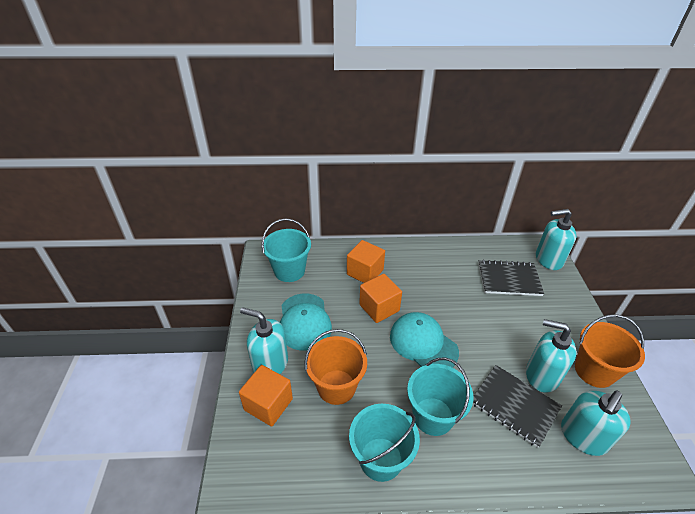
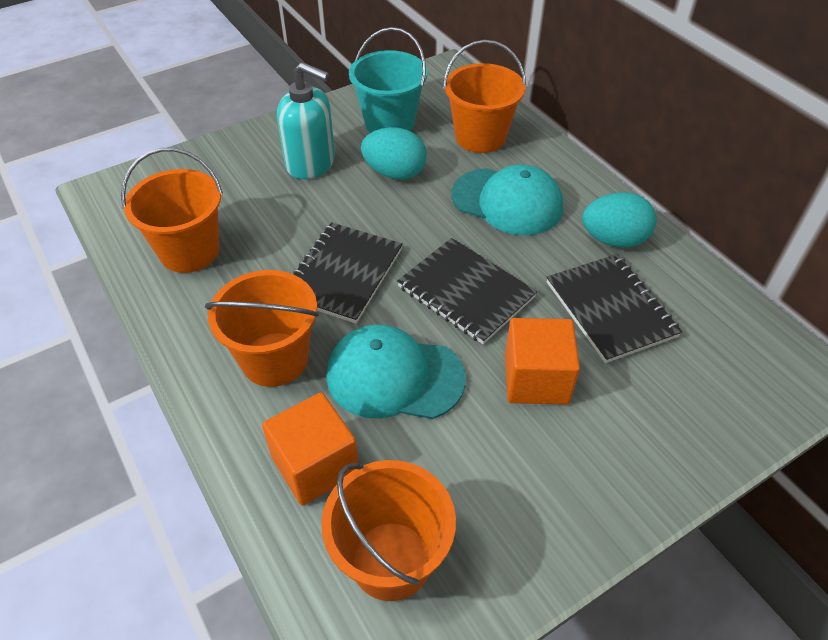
black notebook: [473,365,562,448] [478,260,544,296] = 2 -> [293,222,403,324] [397,238,537,344] [547,254,683,363] = 3
orange bucket: [304,329,367,405] [575,314,645,388] = 2 -> [121,148,223,273] [205,270,319,387] [321,460,456,601] [443,40,526,153] = 4
orange cube: [239,365,293,427] [347,240,385,283] [359,274,402,323] = 3 -> [262,392,359,506] [505,318,580,405] = 2
turquoise bucket: [262,218,311,282] [349,404,420,482] [407,357,473,436] = 3 -> [349,27,428,133] = 1
turquoise egg: none = 0 -> [361,127,427,180] [582,192,657,248] = 2
turquoise soap dispenser: [240,307,288,374] [526,319,576,393] [536,209,577,270] [561,391,631,456] = 4 -> [277,62,335,179] = 1

